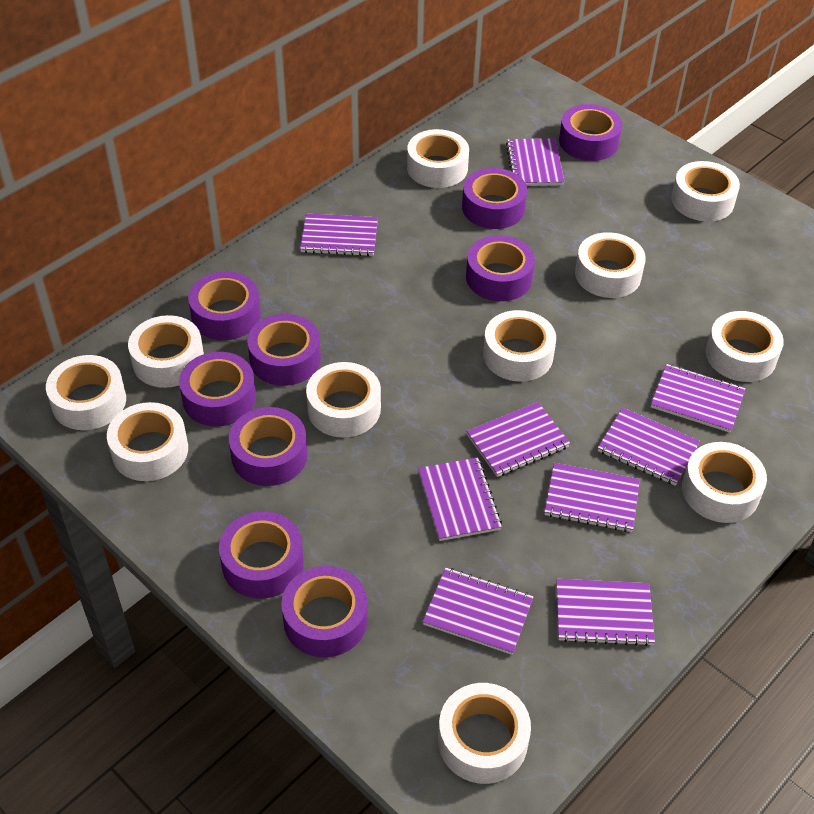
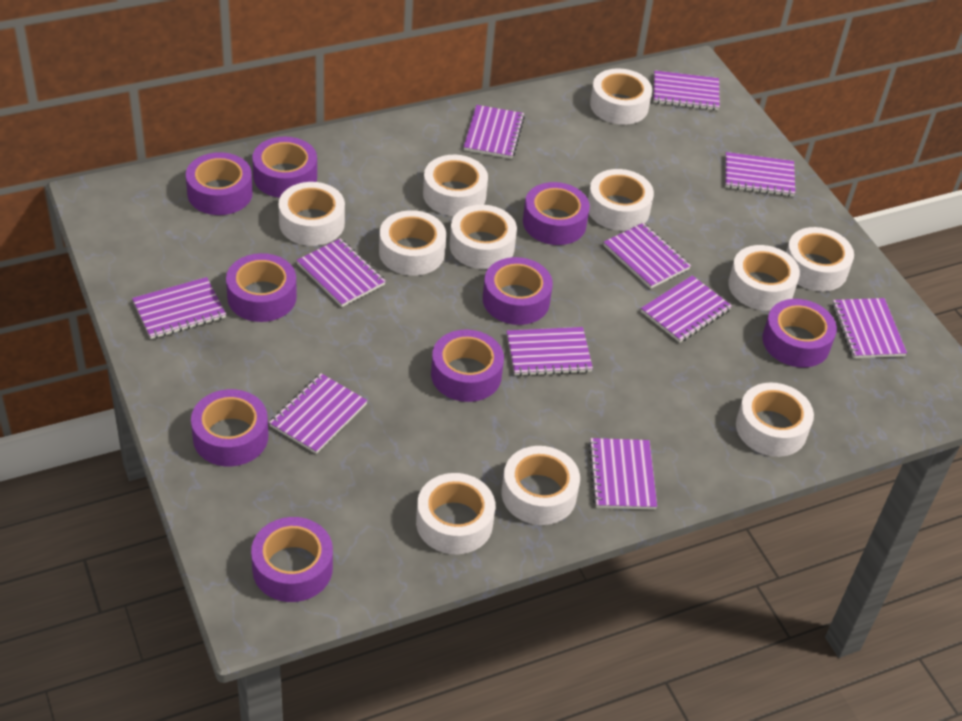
purple notebook: [300,214,378,256] [418,458,502,541] [422,568,534,655] [466,402,570,477] [506,138,564,186] [544,463,640,532] [556,579,655,646] [598,408,700,486] [651,364,745,433] = 9 -> [132,277,226,339] [269,373,368,454] [296,238,386,307] [463,105,525,159] [506,327,593,376] [588,438,657,510] [604,223,691,289] [641,275,732,343] [653,71,720,110] [725,152,795,196] [832,298,907,358] = 11

